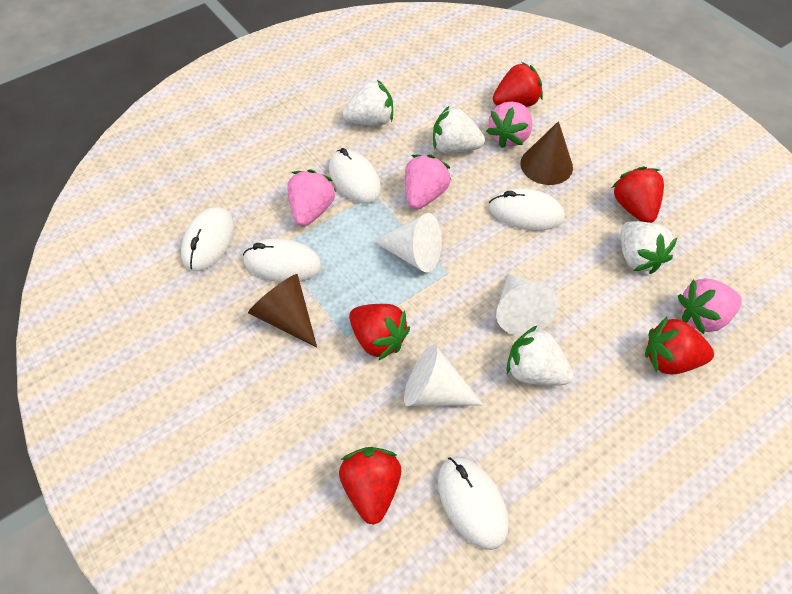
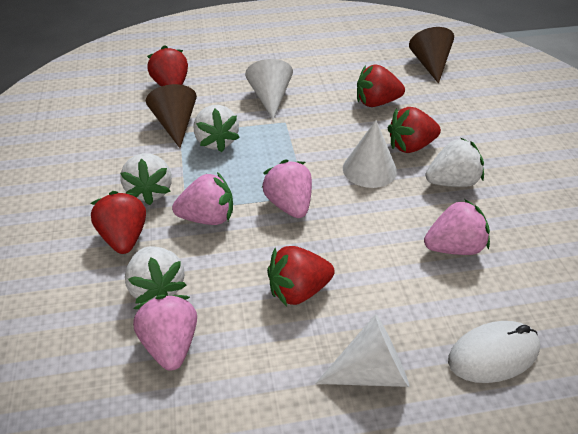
white mouse: [181,207,234,271] [243,238,322,282] [329,148,381,204] [438,457,509,550] [489,188,565,231] = 5 -> [448,321,540,383] = 1

